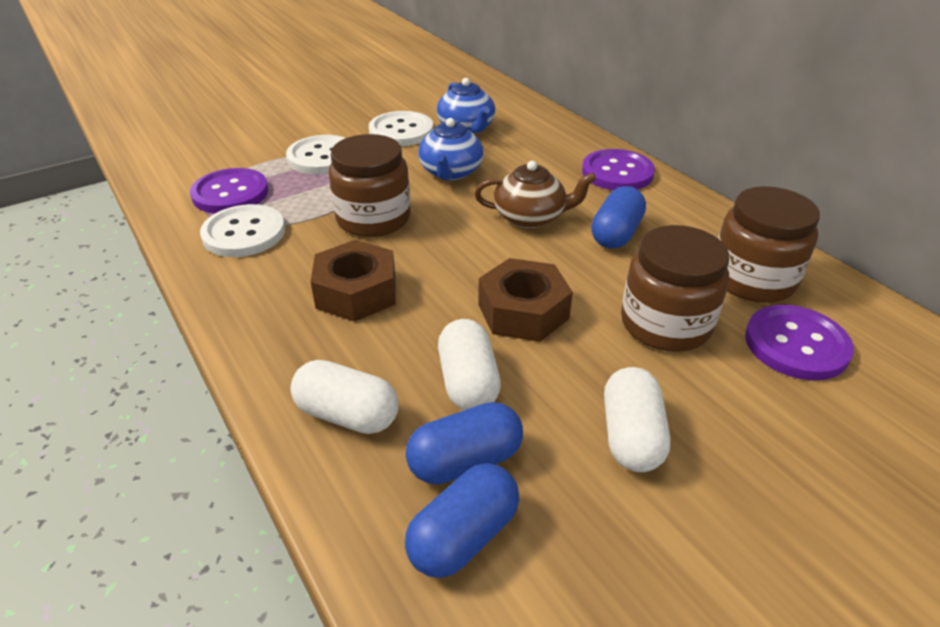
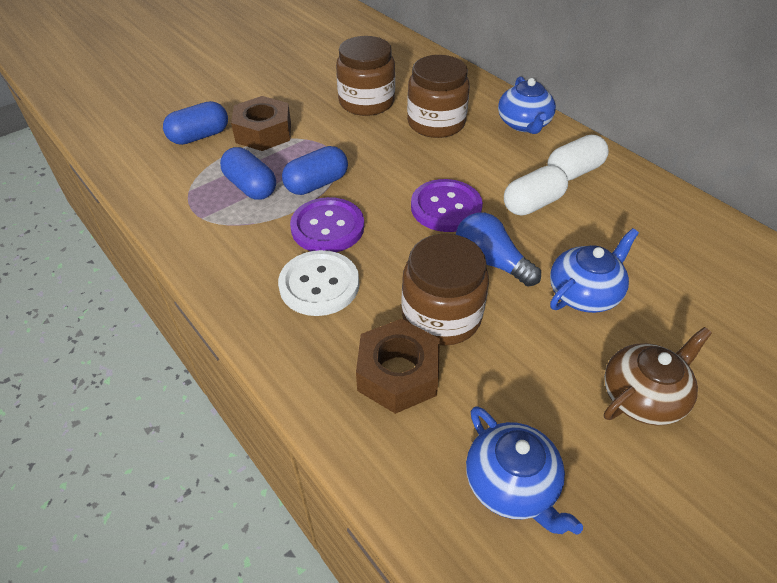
blue light bulb: none = 0 -> [456,212,541,287] = 1
blue teapot: [418,118,484,180] [437,78,495,134] = 2 -> [466,406,583,535] [498,76,556,134] [550,228,639,313] = 3
purple button: [190,168,269,213] [582,149,655,190] [745,305,854,380] = 3 -> [290,197,364,252] [411,179,483,232] = 2
white button: [200,204,285,257] [286,135,345,174] [369,111,433,146] = 3 -> [278,250,359,316] = 1
white capsule: [290,360,398,434] [438,319,501,410] [604,367,670,472] = 3 -> [504,165,568,216] [547,135,609,181] = 2

